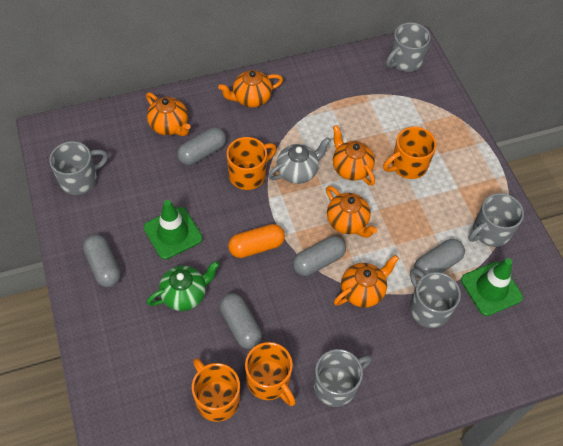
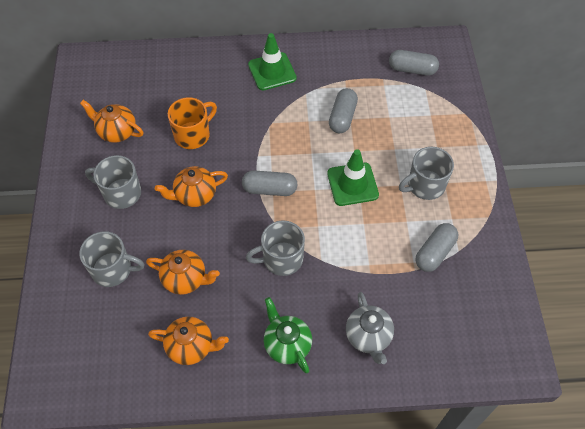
grey capsule: [83,234,121,287] [177,127,226,165] [220,293,262,349] [293,236,346,276] [414,239,465,279] = 5 -> [242,170,297,196] [329,88,358,133] [389,50,439,76] [415,223,458,272] = 4
grey mug: [49,141,108,195] [313,349,372,407] [386,22,431,72] [410,268,461,328] [469,193,524,247] = 5 -> [79,231,145,287] [85,155,141,209] [246,220,305,276] [399,147,454,200] = 4
orange capsule: [228,224,285,258] = 1 -> none = 0
orange mug: [192,358,240,422] [227,137,276,190] [245,342,296,406] [383,127,436,179] = 4 -> [168,97,217,149] = 1
orange teapot: [146,93,191,136] [218,70,283,107] [326,186,377,238] [333,125,375,186] [334,255,399,308] = 5 -> [80,100,143,143] [146,250,220,295] [148,317,229,365] [155,166,228,207] = 4

